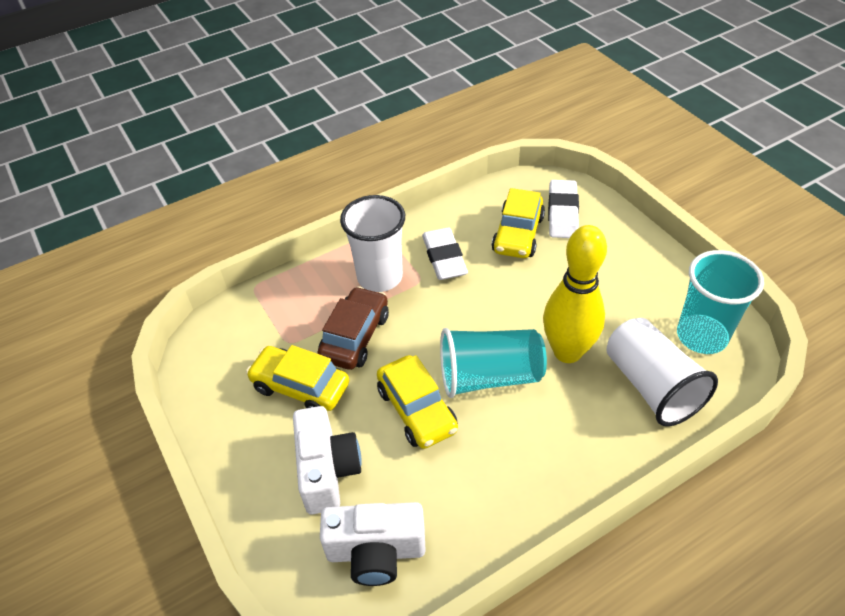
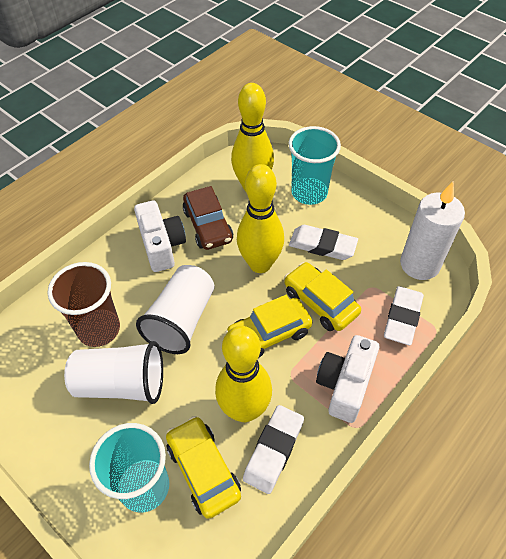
brown cup: none = 0 -> [47,262,120,347] = 1
white candle: none = 0 -> [400,182,465,280] = 1
white eraser: [422,228,468,280] [548,180,579,238] = 2 -> [243,405,304,494] [289,225,358,260] [384,286,424,345] = 3
yellow bowling pin: [543,225,607,363] = 1 -> [215,326,272,422] [231,83,274,191] [237,164,284,273] = 3

